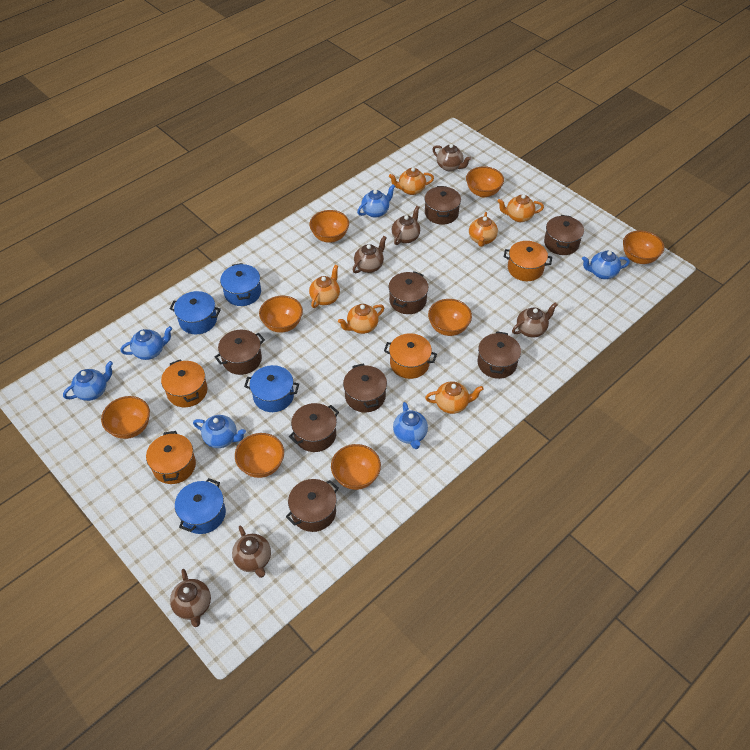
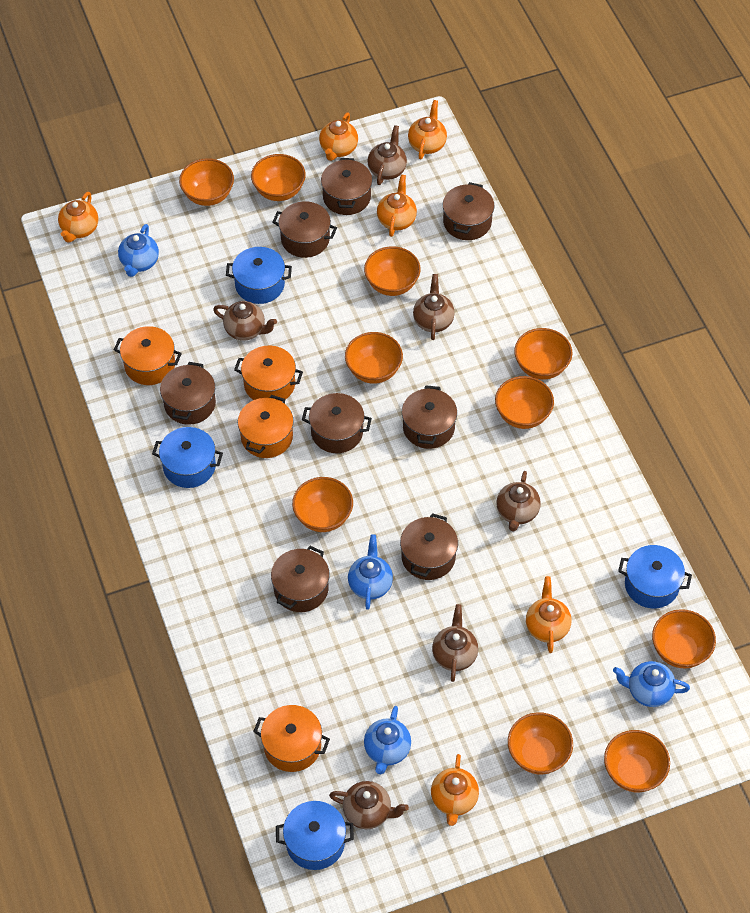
blue teapot: [63,361,113,401] [120,326,172,360] [193,415,246,448] [357,184,395,218] [393,402,428,449] [582,251,630,279] = 6 -> [118,224,159,277] [348,534,393,610] [364,706,411,774] [613,661,690,707] = 4
orange bowl: [101,396,150,439] [235,433,284,478] [259,296,303,333] [309,210,349,243] [331,444,381,490] [428,299,472,336] [466,166,504,197] [623,230,665,264] = 8 -> [179,158,234,206] [251,154,306,201] [292,477,353,532] [345,332,403,384] [364,246,421,296] [495,376,554,429] [508,712,573,774] [514,328,572,380] [604,730,670,792] [652,609,716,669] = 10

